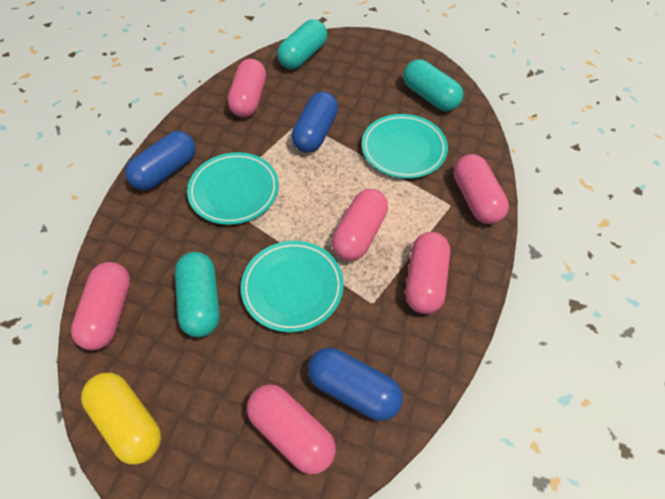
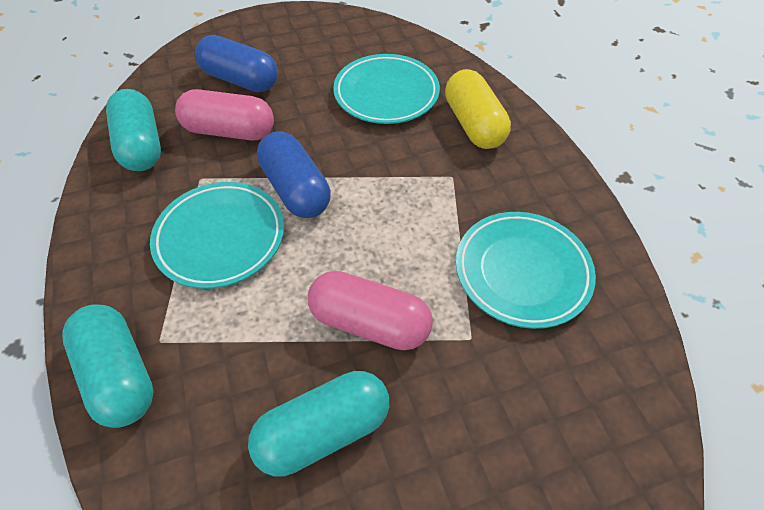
blue capsule: [125,131,196,190] [292,92,338,153] [308,348,403,421] = 3 -> [195,35,278,92] [257,131,330,218] = 2
pink capsule: [71,262,130,350] [227,59,266,117] [247,384,336,474] [332,189,388,261] [406,232,450,314] [454,154,509,224] = 6 -> [175,89,274,140] [308,271,433,350] = 2

